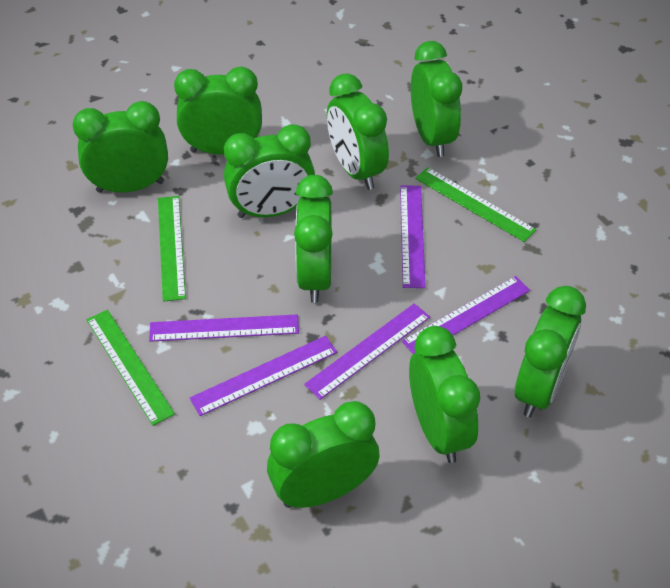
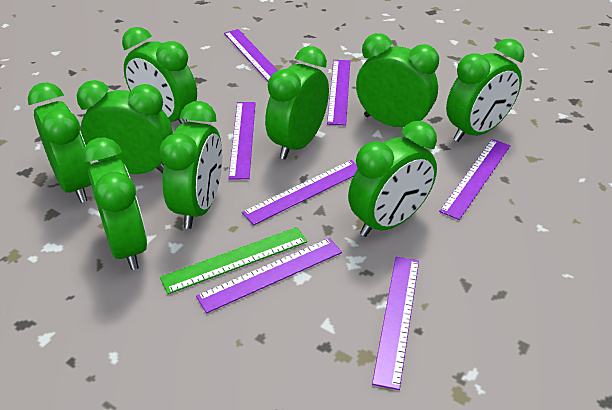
green ruler: [86,310,175,426] [158,196,186,302] [415,167,536,242] = 3 -> [160,227,307,294] = 1
purple ruler: [149,314,299,342] [190,336,337,416] [304,303,430,400] [400,185,426,288] [402,276,530,354] = 5 -> [196,238,342,313] [224,29,278,81] [228,102,256,179] [242,160,358,225] [327,60,350,125] [372,257,419,390] [439,139,511,220] = 7

